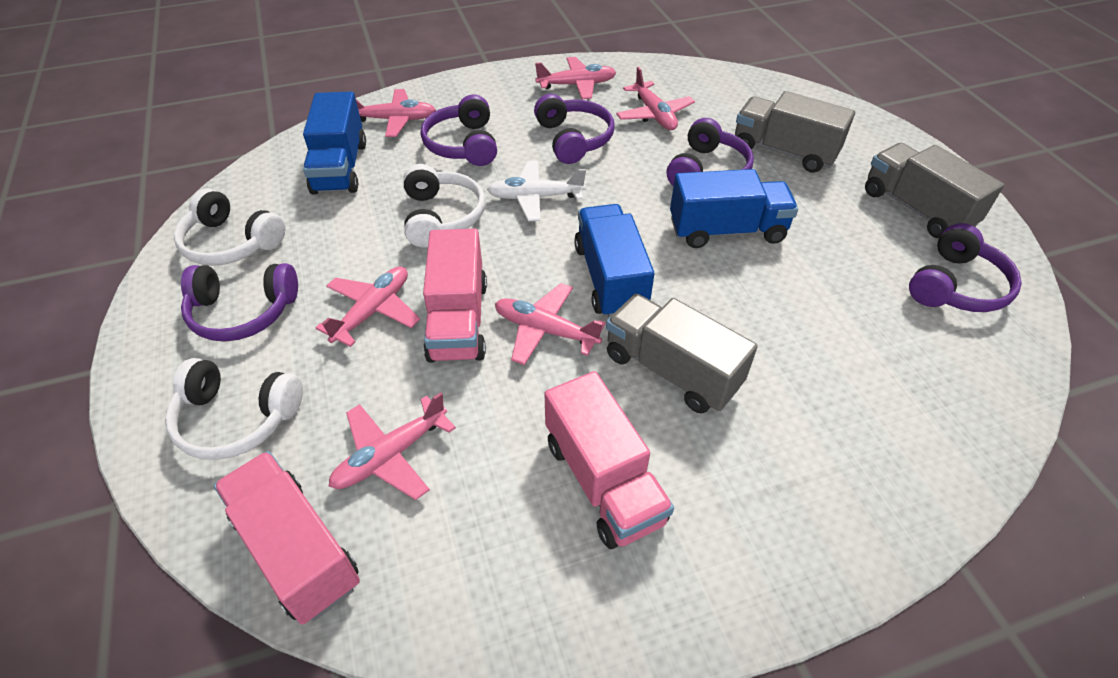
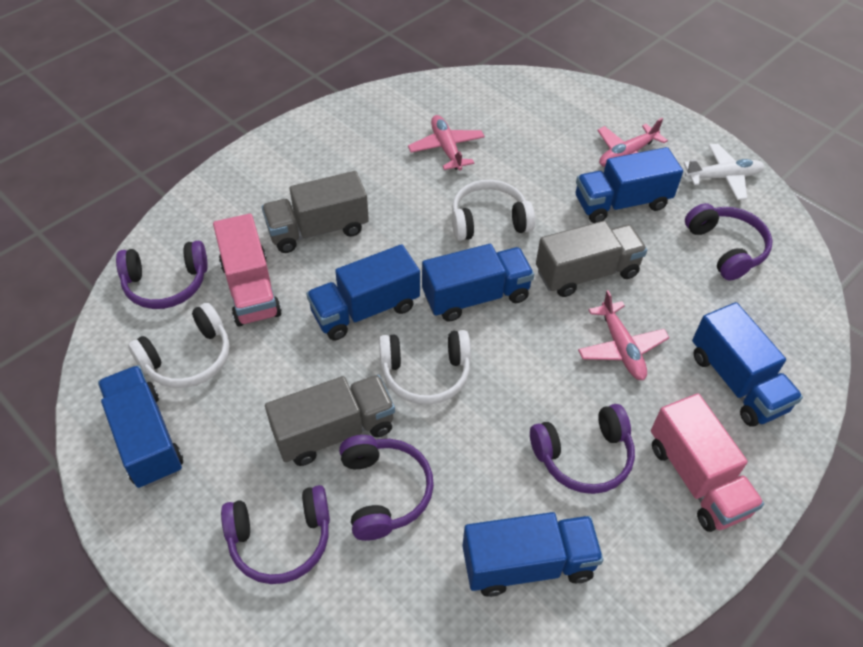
blue truck: [303,91,366,194] [574,204,654,318] [670,169,798,248] = 3 -> [98,365,183,488] [306,244,420,340] [422,244,534,322] [462,512,603,597] [576,147,683,223] [692,302,803,427] = 6
pink plane: [316,266,420,347] [328,392,456,500] [356,89,436,137] [495,283,606,365] [535,57,616,99] [616,67,695,130] = 6 -> [408,115,485,171] [578,290,669,380] [597,118,668,167] = 3
pink truck: [214,451,360,625] [423,229,487,363] [544,371,674,549] = 3 -> [213,213,282,327] [651,393,764,532] = 2

